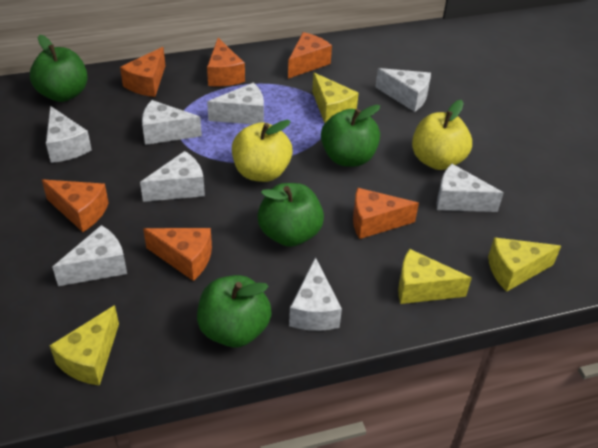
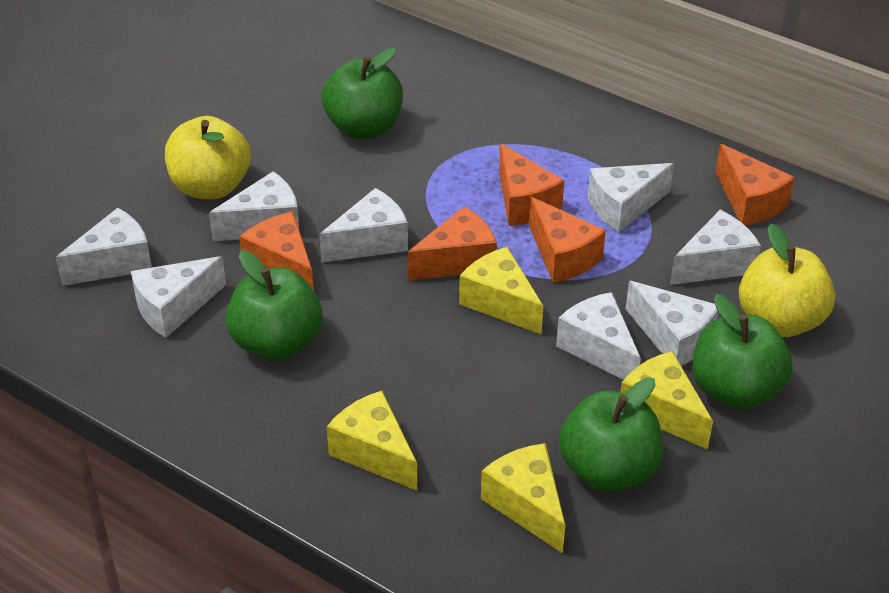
orange cheese: [42,179,109,232] [120,47,165,97] [143,228,212,281] [207,38,245,86] [288,32,332,79] [353,188,419,239] = 6 -> [239,212,314,291] [408,206,497,281] [499,143,564,226] [529,197,606,283] [716,144,795,225] = 5

